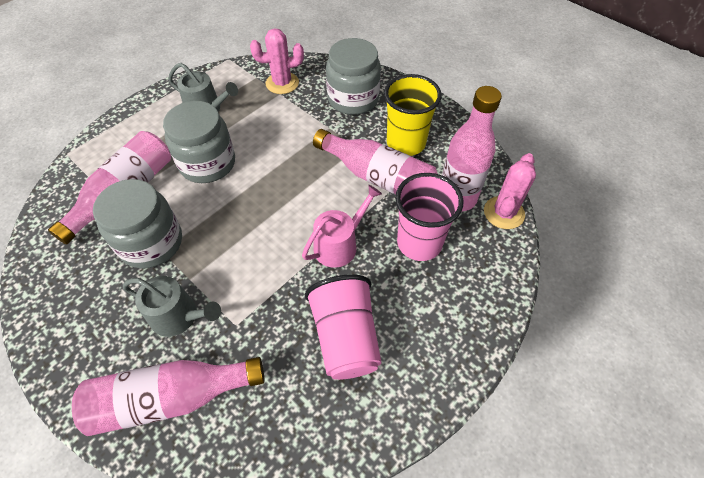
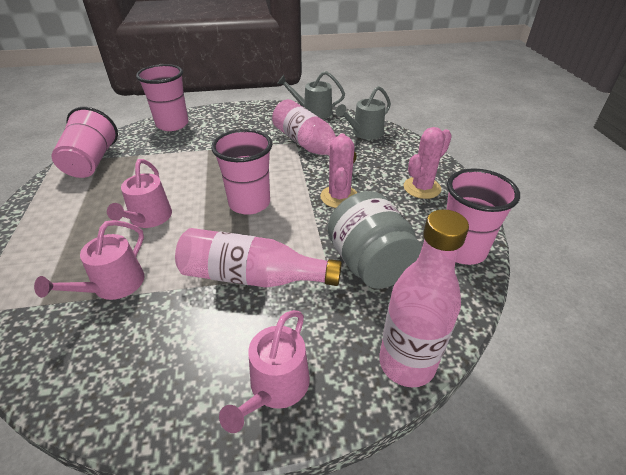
grey jar: [93,179,182,269] [163,101,235,183] [326,38,381,115] = 3 -> [328,191,422,289] = 1
pink bottle: [48,131,171,245] [72,357,265,436] [313,129,438,195] [442,86,502,211] = 4 -> [175,228,342,287] [272,99,357,164] [379,209,469,387] = 3
pink cup: [305,274,382,380] [395,173,463,261] = 2 -> [52,107,118,178] [136,64,189,131] [211,129,272,215] [446,168,520,265] = 4
pink watering can: [302,185,382,268] = 1 -> [34,220,144,300] [107,159,172,228] [219,310,310,433] = 3
yellow cup: [384,74,442,156] = 1 -> none = 0

